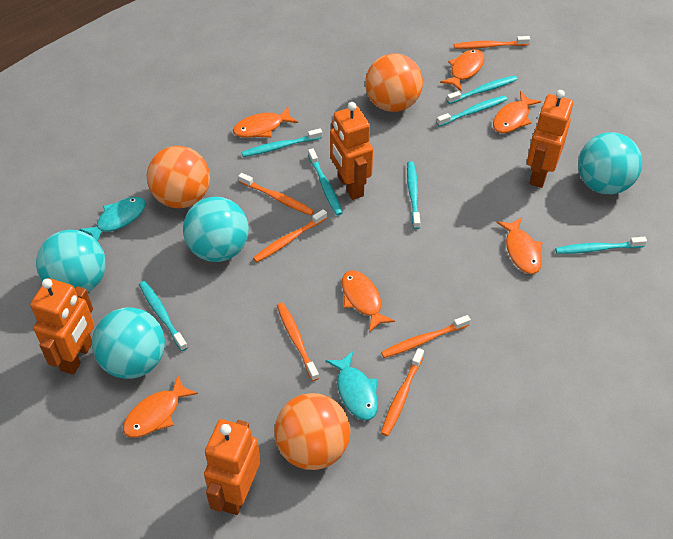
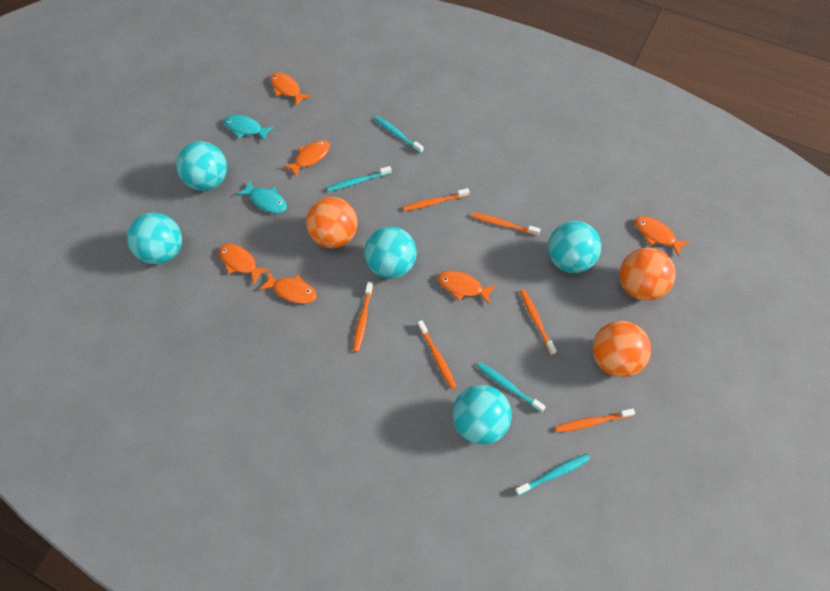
orange robot: [30,278,94,375] [204,419,261,515] [330,102,373,200] [527,90,573,188] = 4 -> none = 0
turquoise ball: [36,230,106,293] [92,307,165,379] [183,197,249,262] [578,132,642,194] = 4 -> [127,212,182,264] [176,141,227,191] [364,226,417,279] [452,385,512,445] [548,221,601,273] = 5
turquoise toothbrush: [139,281,188,351] [241,128,322,157] [308,149,342,216] [407,161,420,229] [436,95,507,127] [447,76,517,104] [555,237,647,254] = 7 -> [327,166,392,192] [374,116,424,154] [477,362,546,413] [515,454,590,496] = 4

